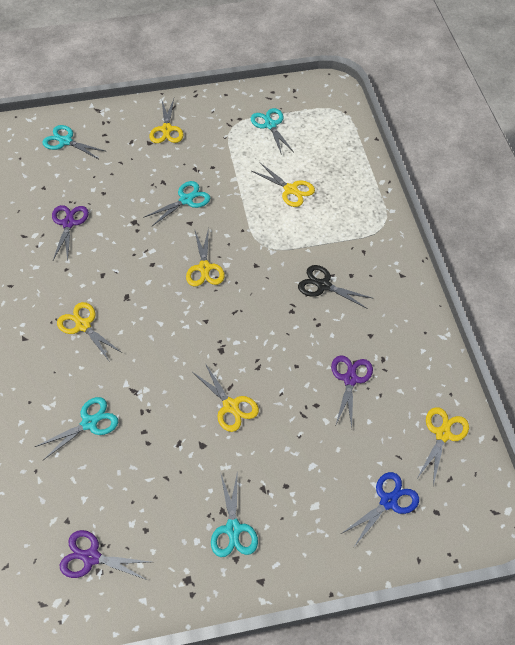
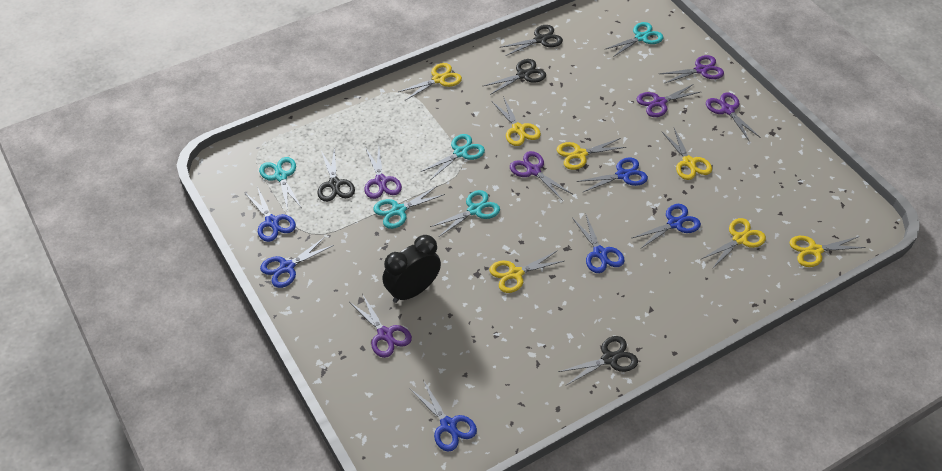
black clock: none = 0 -> [382,235,441,303] = 1
black scissors: [298,265,374,309] = 1 -> [317,147,355,202] [484,59,546,95] [501,25,563,56] [558,336,638,385] = 4
blue scissors: [341,472,419,547] = 1 -> [244,186,296,242] [260,236,334,288] [409,380,477,451] [572,213,625,273] [577,158,648,193] [632,204,701,249] = 6
purple scissors: [52,205,89,261] [60,530,150,580] [331,355,373,428] = 3 -> [350,294,412,358] [364,147,402,199] [510,151,572,201] [637,84,700,117] [660,55,724,83] [706,93,761,140] = 6
yellow scissors: [57,302,122,362] [150,99,184,143] [186,228,225,287] [194,363,259,432] [252,163,315,207] [418,407,469,485] = 6 -> [398,63,462,100] [490,250,564,293] [492,96,541,146] [557,138,626,170] [661,128,712,180] [702,218,766,269] [790,236,866,267] = 7

